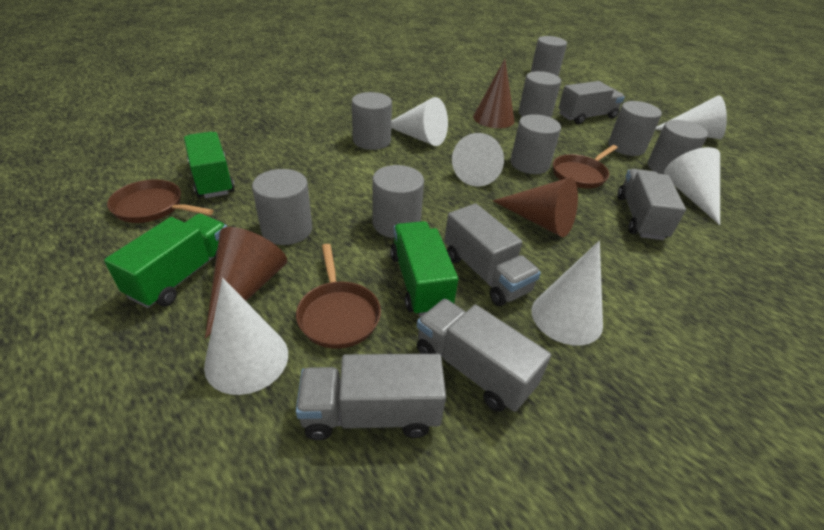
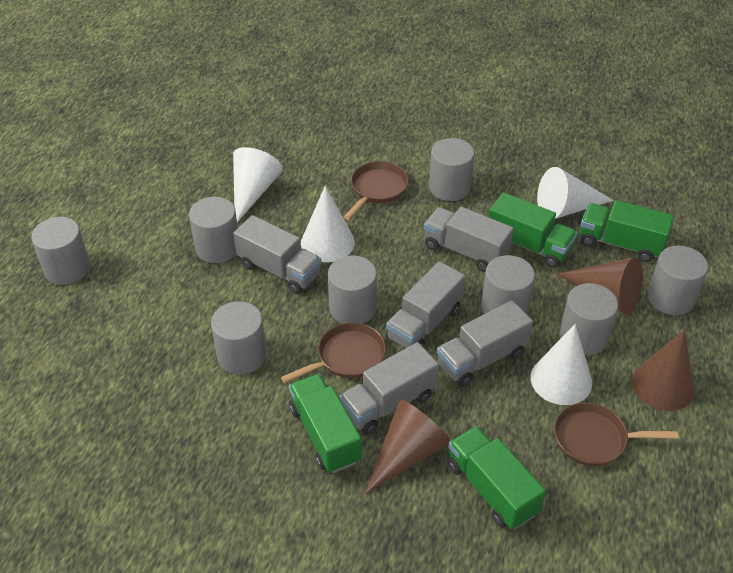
green truck: [104,214,227,308] [184,132,235,198] [390,221,458,317] = 3 -> [289,374,361,473] [447,426,546,530] [489,192,577,268] [580,200,674,262] = 4
white cone: [204,278,288,395] [391,97,448,146] [452,133,504,186] [532,241,603,346] [655,95,727,139] [664,147,720,225] = 6 -> [233,147,283,223] [301,185,355,262] [530,324,592,405] [537,167,614,219] = 4

